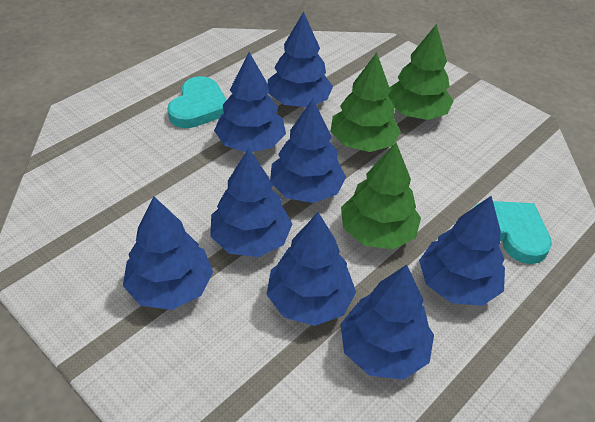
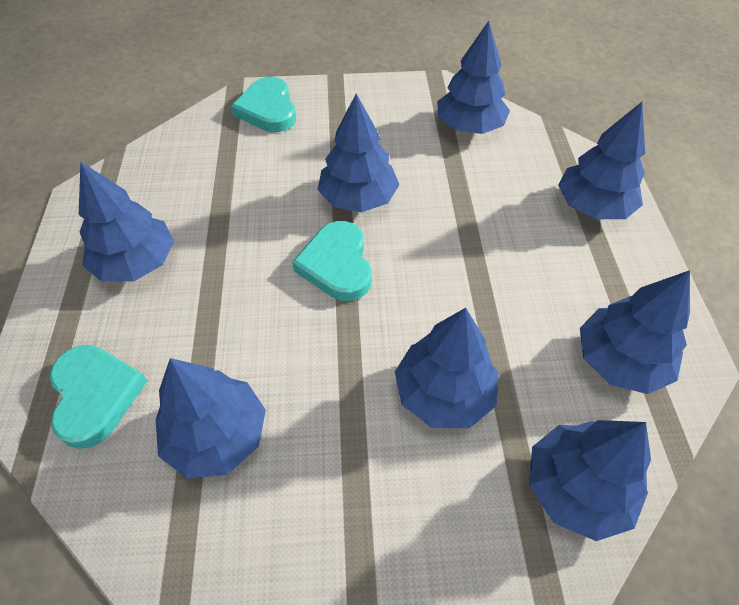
green tree: [330,53,401,152] [341,142,421,249] [388,24,454,120] = 3 -> none = 0
turquoise heart: [167,76,227,128] [475,201,552,264] = 2 -> [50,345,147,449] [231,77,296,132] [292,221,372,301] = 3

